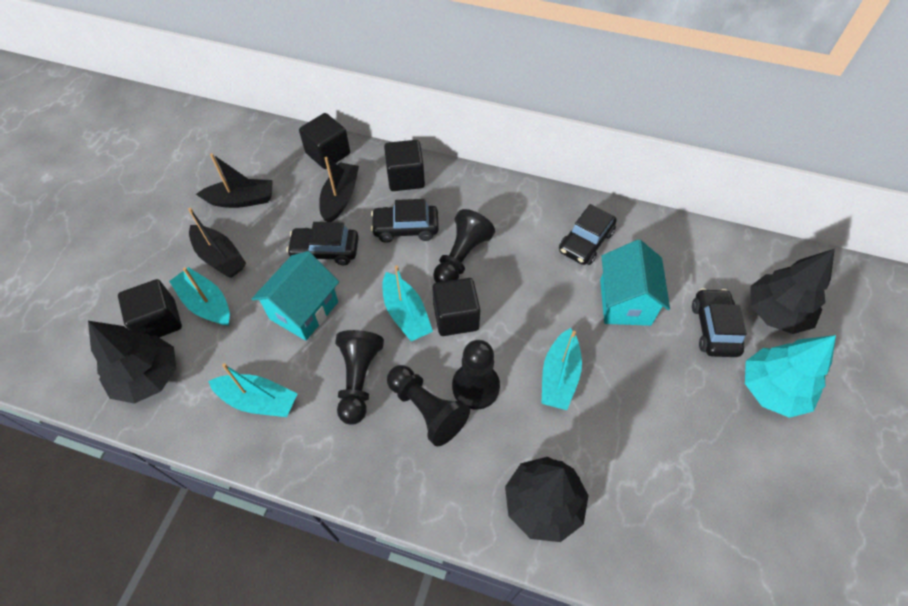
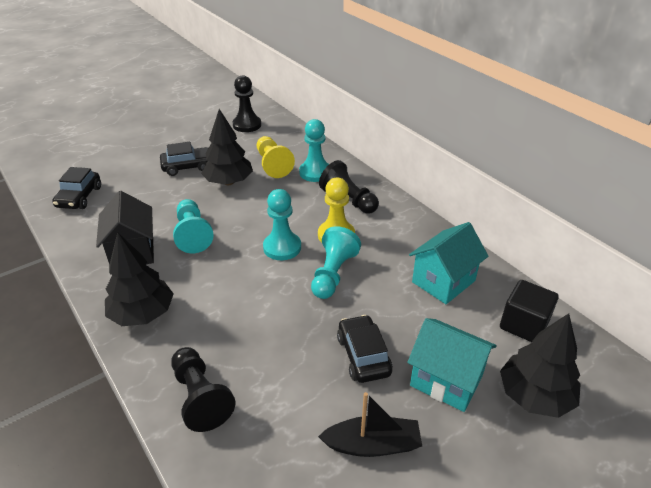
black boat: [188,208,246,278] [196,153,273,208] [319,157,359,222] = 3 -> [318,392,422,457] = 1
black car: [287,222,359,265] [371,199,439,243] [559,204,617,265] [692,288,747,357] = 4 -> [52,167,101,209] [160,142,208,176] [337,315,393,383] = 3
black cube: [118,279,182,337] [299,113,350,169] [384,140,425,191] [432,278,480,336] = 4 -> [500,280,558,342] = 1
black house: none = 0 -> [96,191,154,264] = 1
black pawn: [335,330,384,425] [387,365,470,446] [433,209,495,283] [452,340,500,410] = 4 -> [171,347,236,432] [233,75,261,132] [319,160,379,214] = 3
turquoise boat: [169,267,230,326] [208,363,297,417] [382,265,433,341] [541,328,582,410] = 4 -> none = 0
turquoise pawn: none = 0 -> [173,199,213,253] [263,189,301,260] [299,119,329,182] [311,226,361,299] = 4
turquoise tree: [745,335,836,418] = 1 -> none = 0
yellow pawn: none = 0 -> [257,136,295,178] [318,178,355,243] = 2

